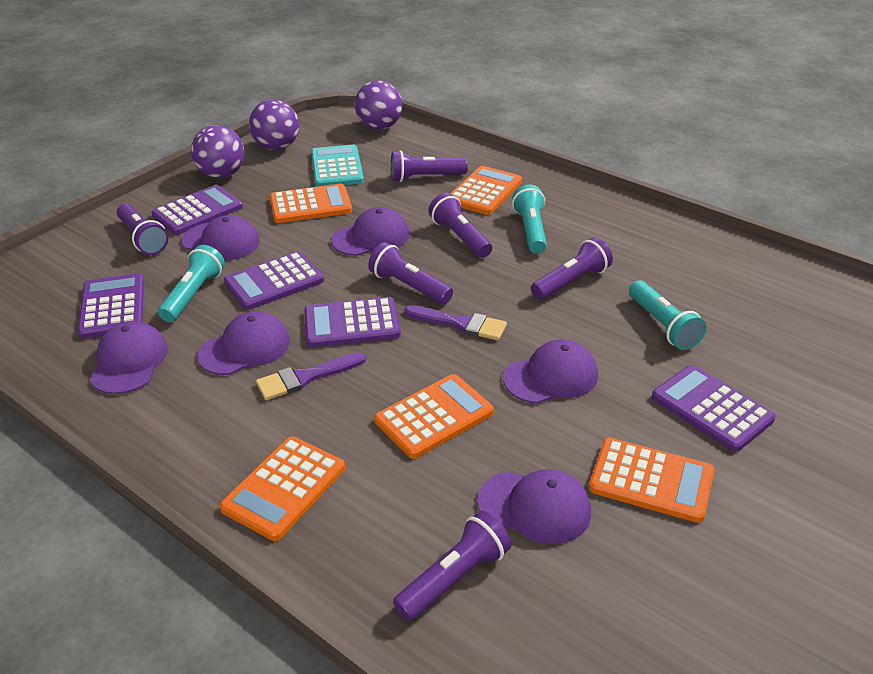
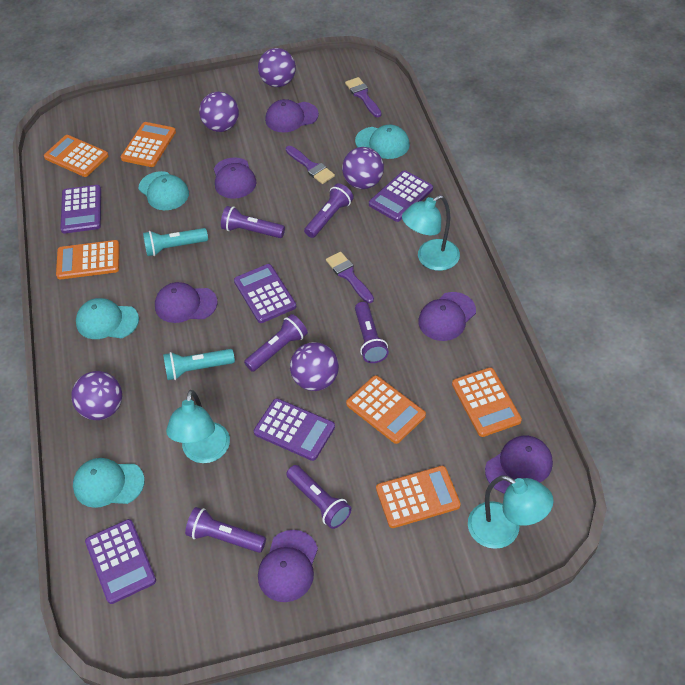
orange calculator: [220,436,345,541] [270,184,352,223] [374,374,494,459] [450,166,522,215] [589,438,715,523] = 5 -> [44,135,109,177] [56,240,119,279] [121,122,176,167] [346,375,426,444] [376,466,461,528] [452,367,522,437] = 6
purple ball: [191,125,245,178] [249,99,299,150] [355,80,402,130] = 3 -> [72,371,122,420] [199,92,239,132] [258,48,296,87] [290,342,339,391] [342,147,384,189] = 5
purple brush: [256,352,366,400] [404,305,507,340] = 2 -> [286,146,335,184] [326,252,374,303] [345,77,381,117] = 3
turquoise calculator: [311,145,364,187] = 1 -> none = 0
turquoise cap: none = 0 -> [73,458,145,508] [76,298,139,339] [139,171,189,210] [355,125,410,159] = 4
turquoise flashlight: [158,245,225,322] [512,185,547,254] [629,280,706,350] = 3 -> [143,228,208,256] [163,349,235,380] = 2
turquoise lamp: none = 0 -> [166,390,230,463] [402,195,460,271] [468,475,554,549] = 3

